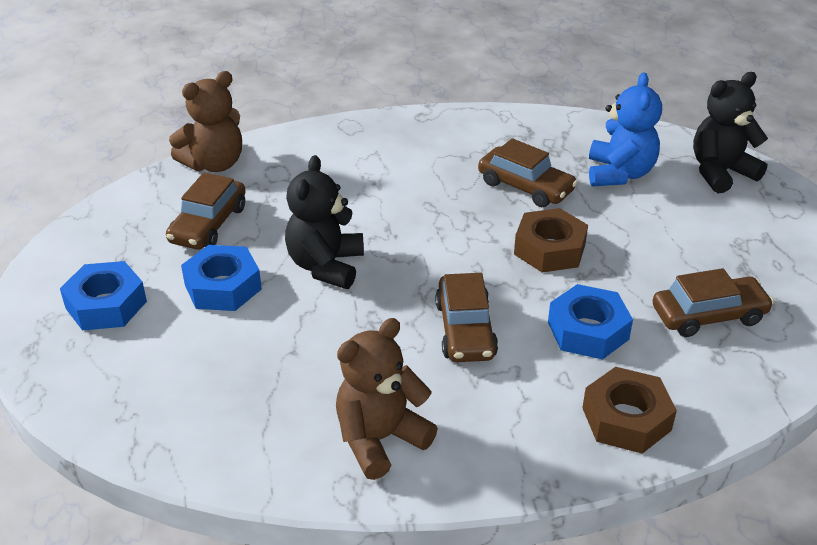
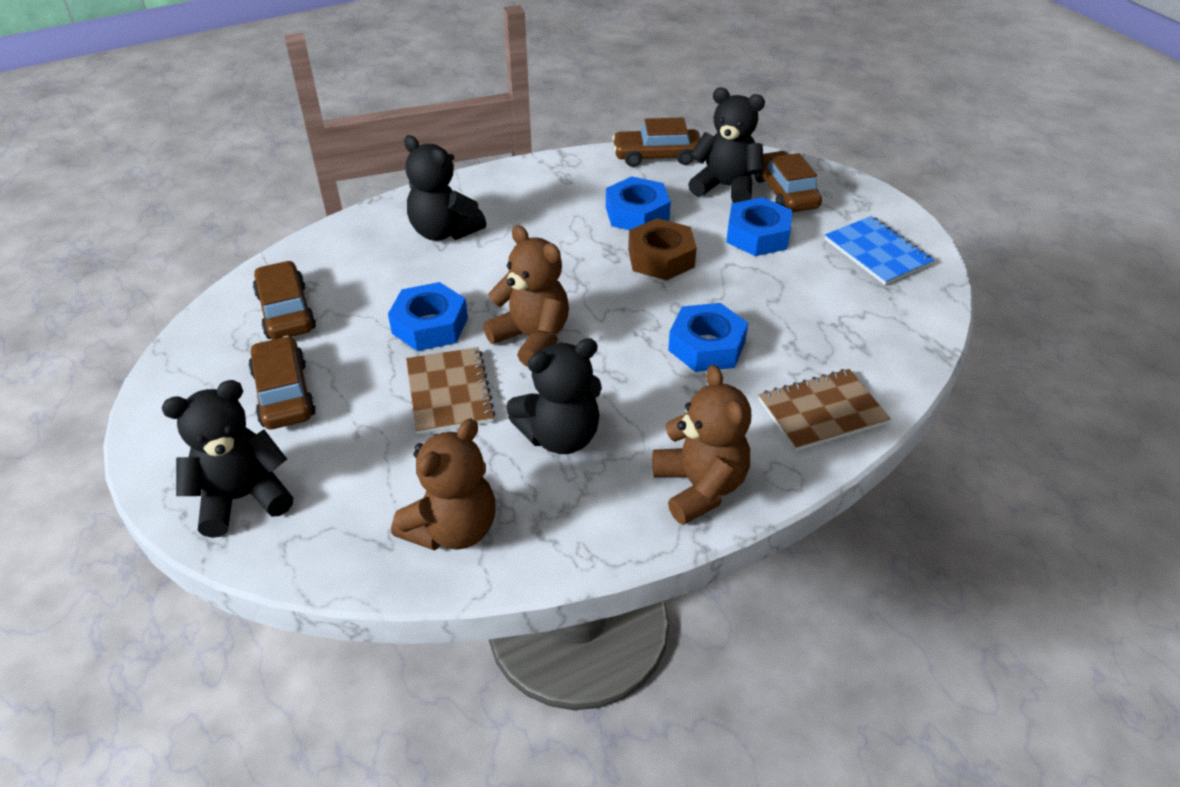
black teddy bear: [285,155,364,289] [693,72,768,193] = 2 -> [162,380,293,538] [404,135,486,241] [506,338,602,454] [688,87,765,203] = 4
blue notebook: none = 0 -> [825,216,934,285] = 1
blue nut: [60,261,147,330] [181,245,262,311] [548,284,633,360] = 3 -> [388,282,468,351] [606,176,671,230] [668,303,748,372] [726,197,792,256] = 4
blue teddy bear: [589,72,662,187] = 1 -> none = 0
brown notebook: none = 0 -> [406,347,495,435] [759,369,891,451] = 2
brown nut: [514,208,588,272] [582,367,677,454] = 2 -> [628,218,697,280] = 1
brown teddy bear: [169,71,242,172] [336,318,438,480] = 2 -> [391,418,496,551] [483,225,569,367] [652,365,751,525] = 3

